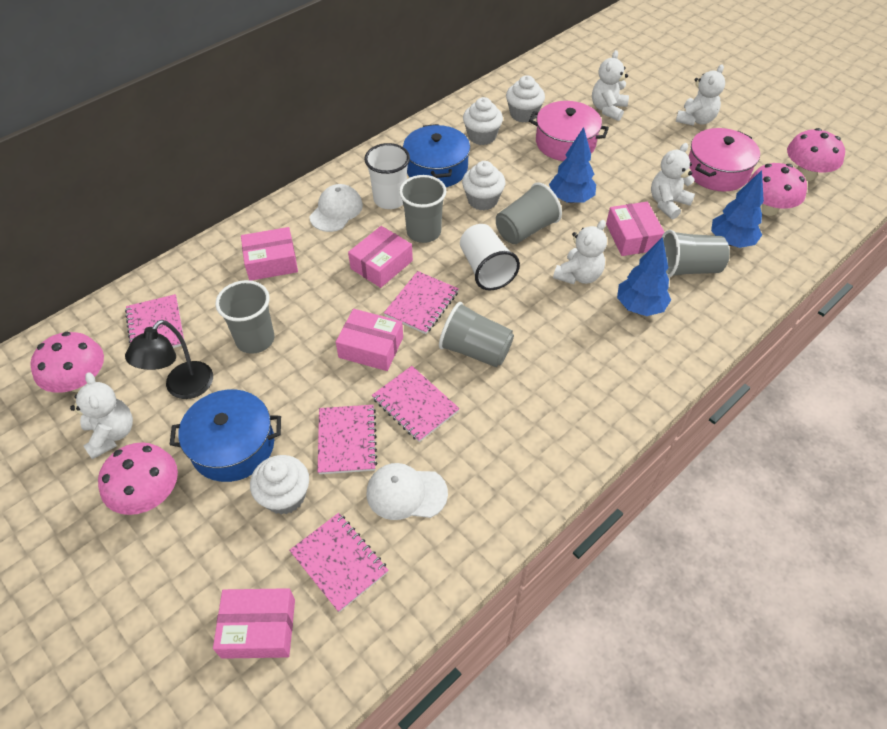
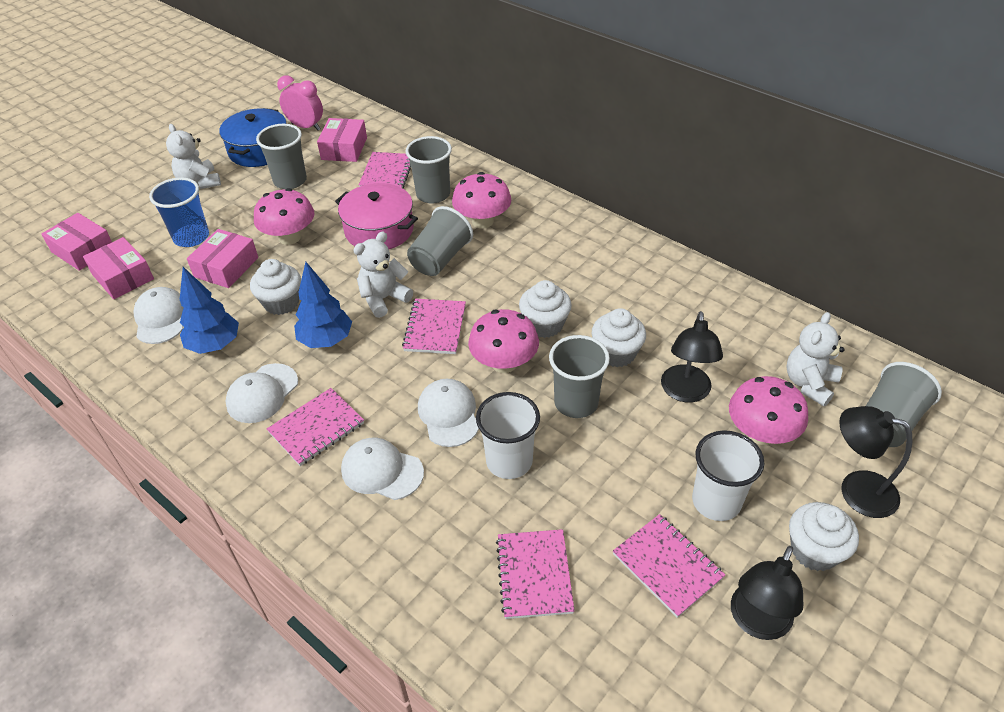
black lamp: [125,320,213,399] = 1 -> [661,311,723,403] [731,546,803,640] [839,406,913,518] = 3
blue cup: none = 0 -> [149,177,209,247] = 1
blue pot: [169,390,281,482] [403,124,470,187] = 2 -> [219,108,287,167] = 1
blue tree: [549,127,596,203] [617,237,671,316] [711,170,764,248] = 3 -> [180,267,239,354] [294,262,352,348] = 2
pink box: [213,588,295,659] [241,227,298,281] [336,309,403,371] [348,226,413,288] [606,202,665,256] = 5 -> [41,213,112,271] [83,237,154,299] [187,229,258,288] [317,118,367,162] = 4
pink clock: none = 0 -> [277,75,323,131] = 1
pink pot: [529,101,609,161] [689,128,760,191] = 2 -> [335,183,418,249] = 1
white cap: [309,184,363,232] [367,463,448,520] = 2 -> [133,287,184,344] [225,363,298,423] [341,438,424,500] [418,379,479,447] = 4
white teddy bear: [70,372,133,459] [553,220,607,284] [592,50,629,121] [651,143,695,219] [676,64,725,126] = 5 -> [166,124,221,189] [353,232,413,318] [786,312,845,406] = 3

